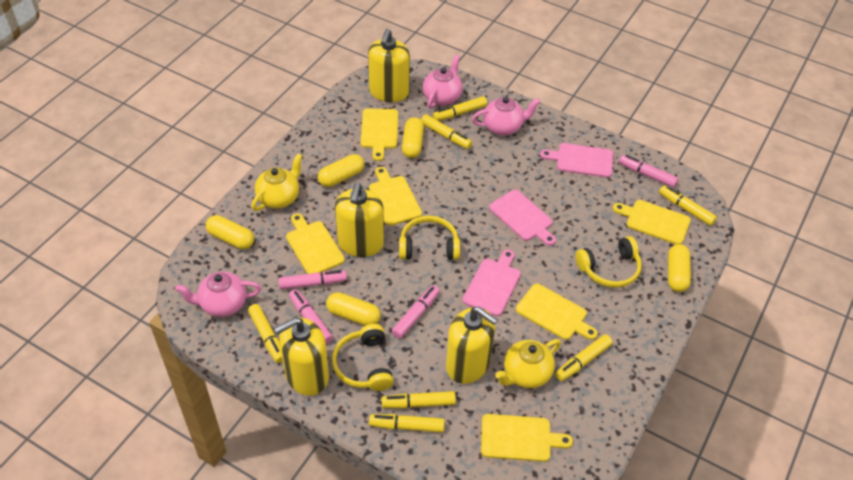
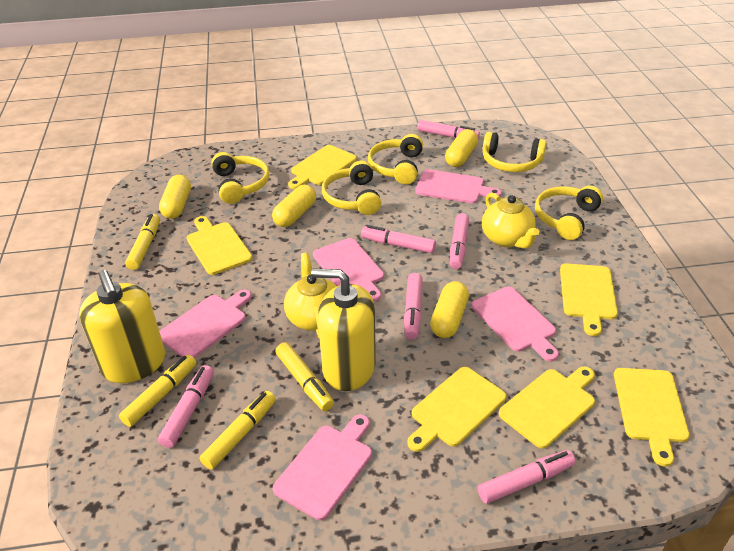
pink cutting board: [463,250,521,316] [489,190,556,246] [540,143,613,178] = 3 -> [159,289,252,358] [273,414,372,520] [313,238,384,302] [415,169,502,204] [472,287,559,361] = 5
pink marker: [279,270,347,290] [289,289,333,344] [392,285,440,339] [619,155,678,188] = 4 -> [158,365,214,448] [361,225,436,254] [404,273,423,340] [417,120,480,140] [450,213,469,269] [478,450,575,504] = 6
pink teapot: [175,271,261,317] [423,55,463,109] [472,97,540,135] = 3 -> none = 0
yellow capsule: [206,215,254,249] [318,154,364,187] [326,292,381,326] [402,117,424,158] [668,244,691,292] = 5 -> [159,175,191,219] [272,184,316,227] [430,281,469,338] [445,129,478,167] = 4
yellow headphones: [332,324,393,391] [399,216,460,260] [575,236,642,288] = 3 -> [211,152,269,204] [322,161,381,215] [368,134,423,185] [483,132,546,172] [535,185,603,240] = 5
yellow marker: [248,304,283,363] [369,414,445,432] [381,391,456,409] [421,114,472,149] [433,96,487,121] [555,334,613,381] [659,185,717,226] = 7 -> [119,355,197,427] [125,214,160,270] [200,391,276,470] [275,342,334,411] = 4
yellow soap dispenser: [274,317,329,396] [335,183,384,257] [368,29,410,102] [446,307,498,384] = 4 -> [79,270,165,383] [311,269,376,391] = 2

